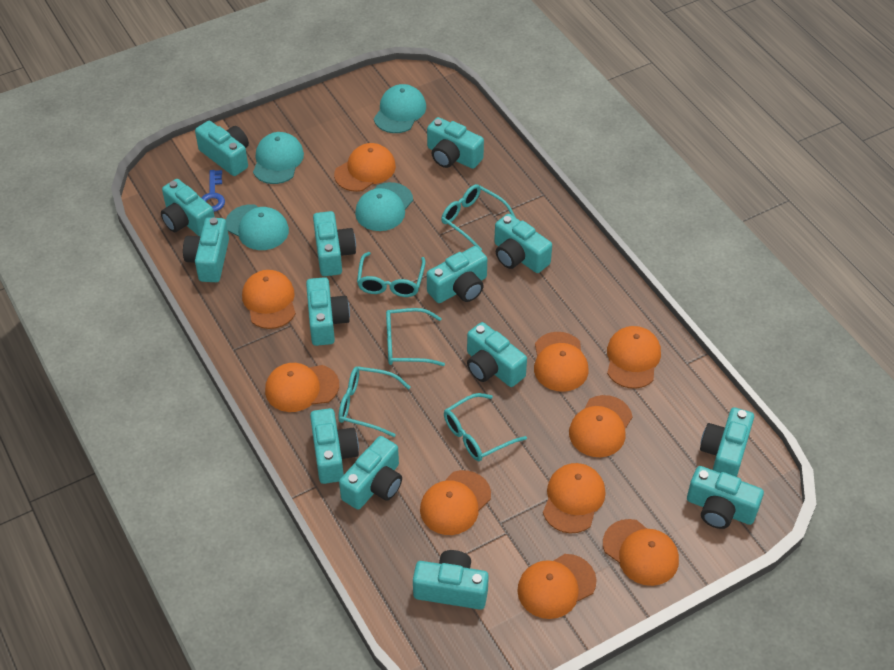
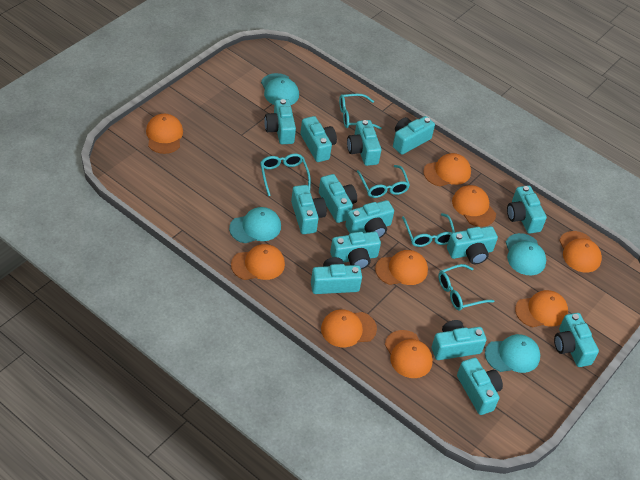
blue key: [201,170,225,212] = 1 -> none = 0
orange cap: [242,270,296,329] [265,363,339,412] [334,143,396,192] [420,470,491,535] [517,554,597,619] [534,332,588,392] [543,463,606,533] [569,395,633,457] [603,519,679,586] [607,326,661,389] = 10 -> [146,114,183,154] [231,244,285,280] [321,309,377,347] [375,250,428,285] [385,330,433,378] [423,153,471,186] [452,185,496,227] [515,290,568,327] [559,231,602,272] = 9

